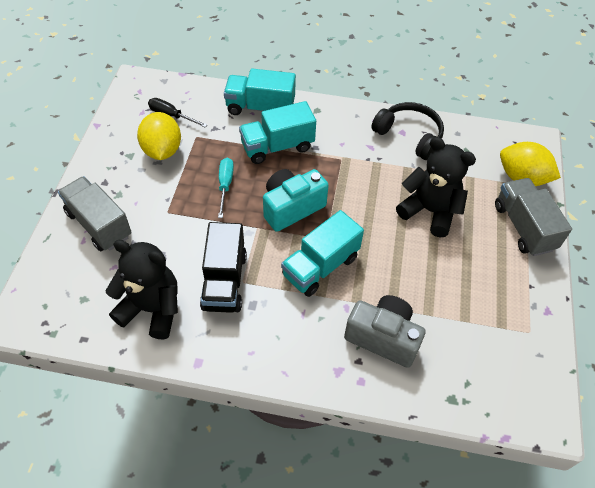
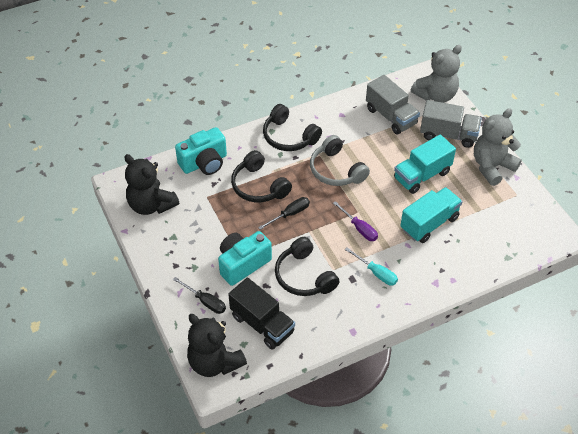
black headphones: [371,102,444,160] = 1 -> [231,150,292,202] [263,104,322,151] [275,237,339,296] = 3
black screwdriver: [148,98,207,127] = 1 -> [173,277,226,314] [258,197,310,230] = 2
grey camera: [344,295,426,368] = 1 -> none = 0
grey headphones: none = 0 -> [310,135,370,186] = 1
grey teddy bear: none = 0 -> [411,45,462,103] [474,108,522,186] = 2
purple screwdriver: none = 0 -> [333,201,378,241] = 1
turquoise camera: [263,169,329,232] = 1 -> [175,127,227,175] [218,231,272,286] = 2
turquoise truck: [224,69,296,115] [239,101,316,164] [281,210,364,297] = 3 -> [394,135,456,194] [400,187,462,243] = 2
yellow lemon: [137,112,181,160] [500,142,561,186] = 2 -> none = 0

